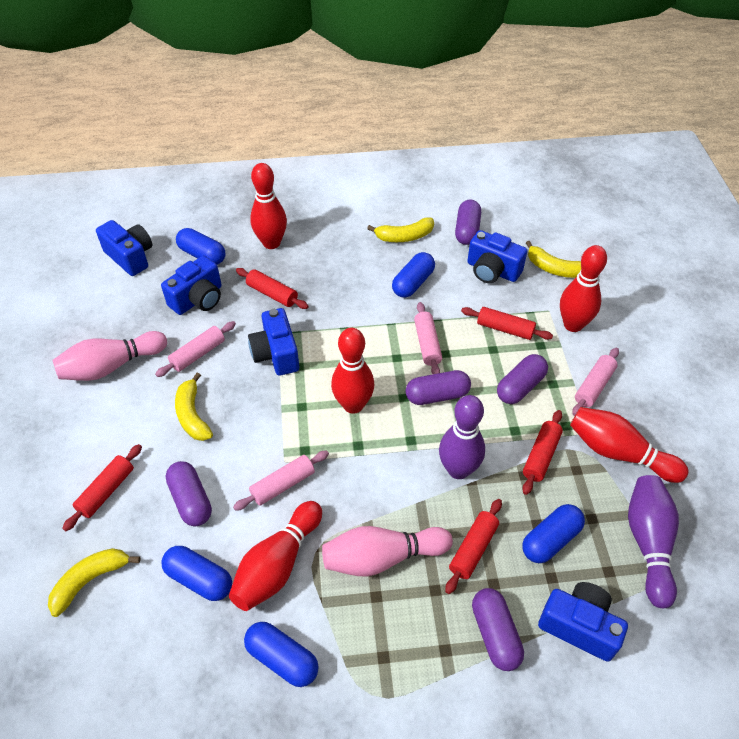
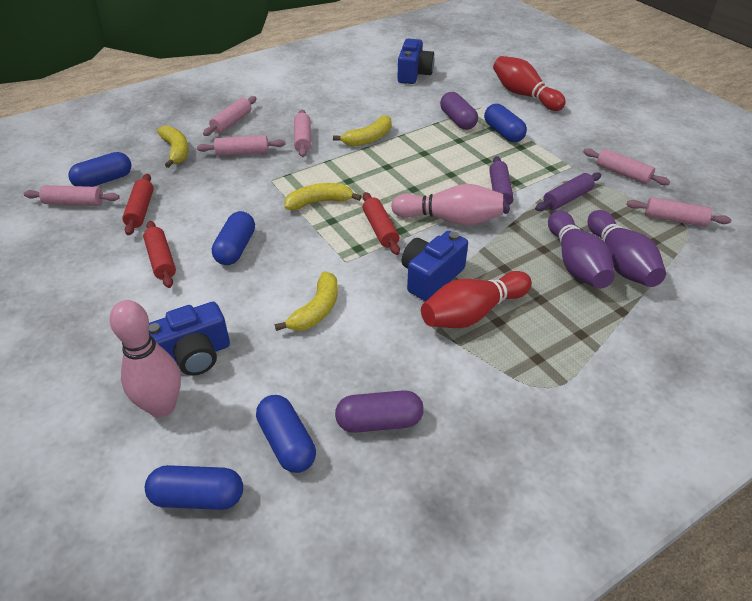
blue camera: [96,220,152,276] [161,256,222,315] [248,308,299,376] [467,230,527,283] [538,582,628,662] = 5 -> [149,302,230,376] [398,39,435,84] [402,231,468,301] = 3
pink rolling pin: [155,321,236,377] [233,451,329,511] [414,302,442,374] [572,348,619,416] = 4 -> [24,185,120,206] [197,135,286,156] [203,96,257,136] [294,110,311,157] [583,148,670,185] [626,197,731,227] = 6
purple capsule: [166,461,212,526] [406,370,471,405] [455,200,481,245] [472,588,524,671] [497,354,548,404] = 5 -> [335,390,424,433] [440,92,478,130] = 2
purple rolling pin: none = 0 -> [489,156,514,214] [535,172,601,211] = 2
red bowling pin: [229,501,322,611] [250,163,287,249] [331,328,374,414] [560,245,607,332] [570,407,689,483] = 5 -> [421,271,532,328] [493,56,566,111] = 2
red rolling pin: [62,444,142,531] [236,268,309,309] [445,499,502,594] [461,307,553,340] [522,410,563,495] = 5 -> [122,174,154,235] [143,221,176,288] [363,192,400,255] = 3

